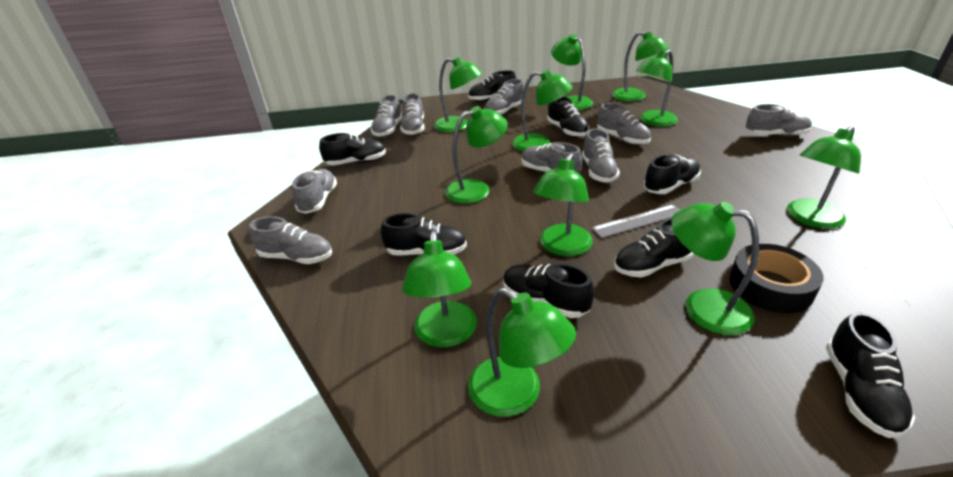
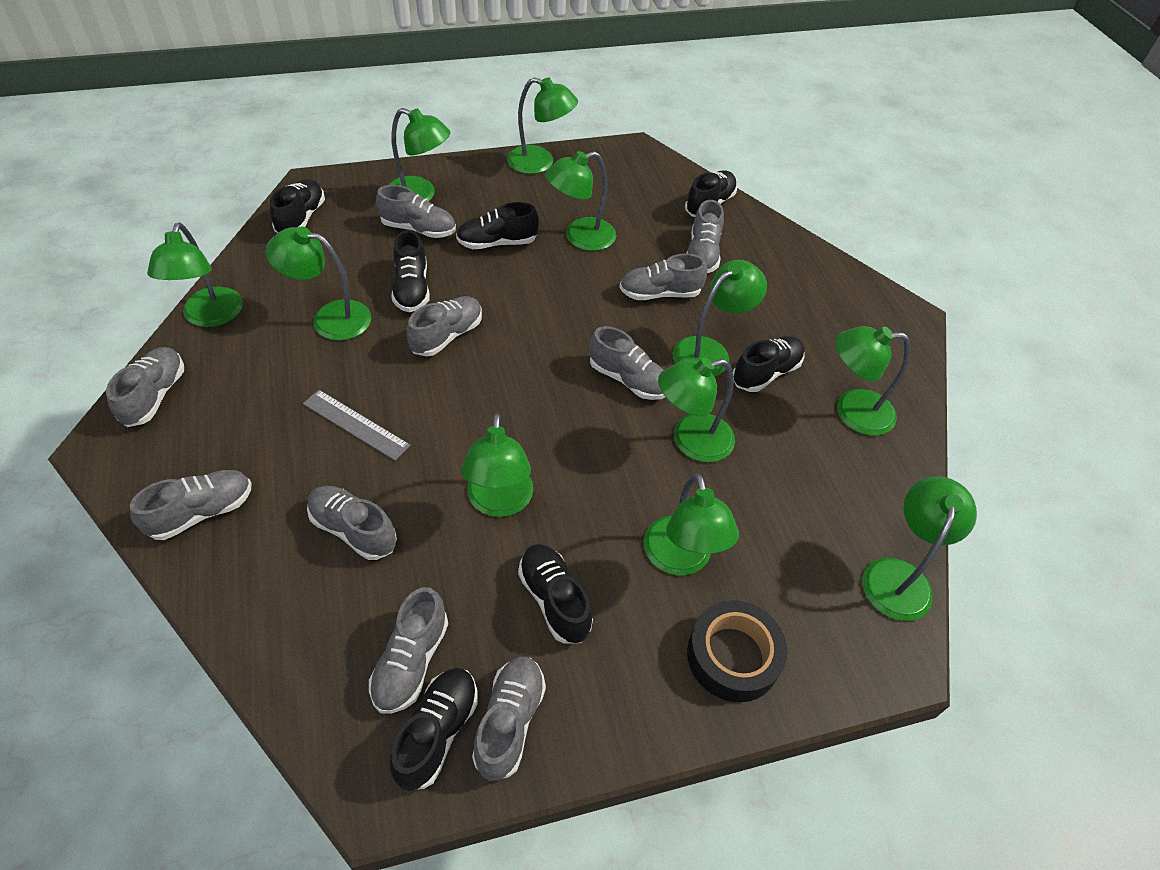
black shoe: [319,133,386,166] [381,213,467,255] [468,70,516,102] [503,263,594,318] [547,96,589,137] [614,218,694,278] [644,154,701,194] [826,312,915,438] = 8 -> [270,179,325,233] [390,668,478,791] [392,230,430,312] [456,202,539,249] [518,544,593,644] [685,171,737,217] [733,336,805,392] = 7
grey shoe: [249,216,332,264] [292,169,337,214] [370,95,402,137] [400,93,425,135] [484,79,524,115] [521,142,582,174] [582,129,620,183] [597,103,651,145] [746,104,812,136] = 9 -> [106,347,184,427] [130,470,251,540] [307,486,397,560] [369,587,448,714] [376,185,456,238] [406,296,482,357] [472,657,546,781] [590,326,665,400] [619,254,707,300] [686,200,724,273] = 10

